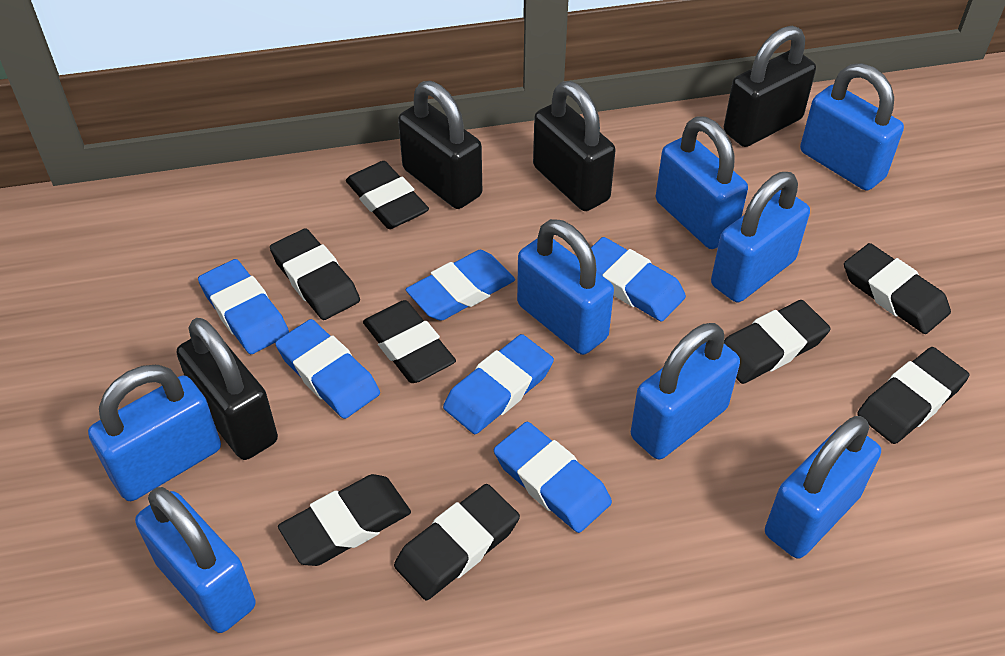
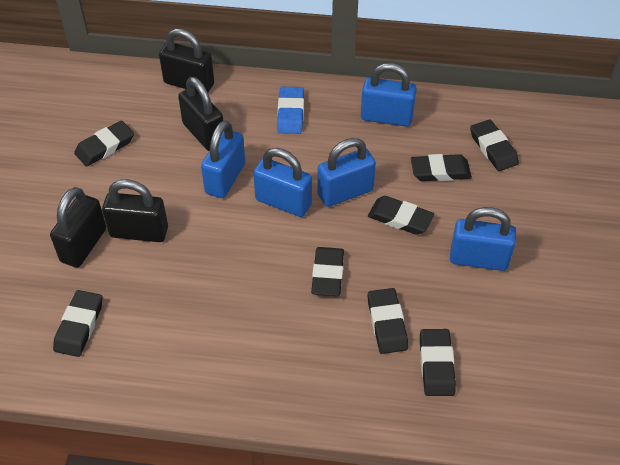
blue eraser: [198,259,289,354] [275,319,380,419] [406,250,515,321] [443,334,554,434] [494,422,612,533] [591,237,686,322] = 6 -> [277,87,304,134] = 1
blue padlock: [88,365,221,501] [135,487,256,633] [517,219,614,355] [631,323,740,459] [656,116,748,249] [711,172,810,302] [765,416,881,559] [800,63,904,191] = 8 -> [201,120,245,198] [253,148,312,217] [317,138,376,207] [361,63,417,127] [450,207,516,271] = 5

